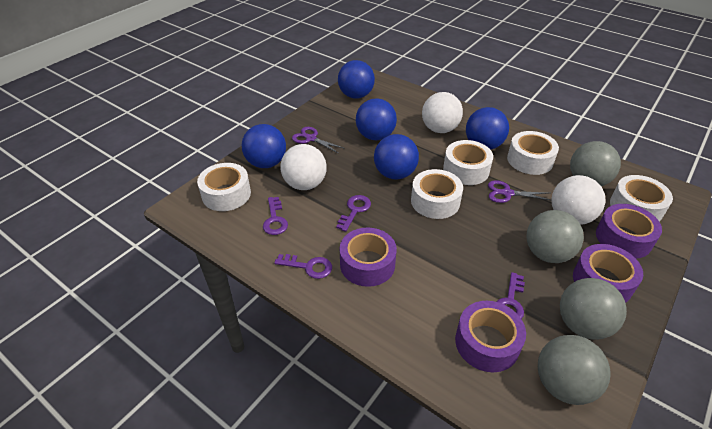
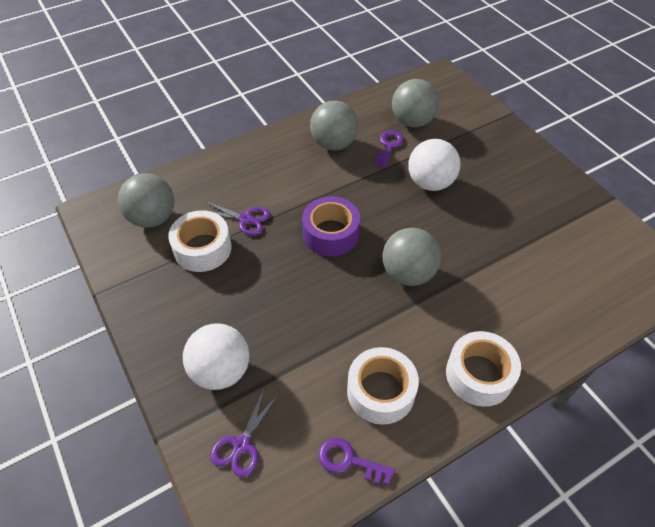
blue ball: [242,124,286,168] [338,60,375,99] [356,98,397,140] [374,134,419,180] [466,107,509,150] = 5 -> none = 0
purple key: [263,197,288,235] [274,254,332,279] [336,195,371,232] [496,272,525,319] = 4 -> [319,438,395,485] [375,131,404,167] = 2
purple tape: [340,228,397,287] [455,301,526,372] [573,244,643,303] [596,204,662,259] = 4 -> [302,196,360,256] = 1
white ball: [280,144,327,190] [422,92,463,133] [552,175,606,225] = 3 -> [183,323,249,390] [408,139,460,191] = 2
white tape: [197,163,251,211] [411,169,463,219] [443,140,493,185] [507,131,559,175] [610,175,673,222] = 5 -> [168,210,232,272] [347,347,419,425] [446,331,521,407] = 3

